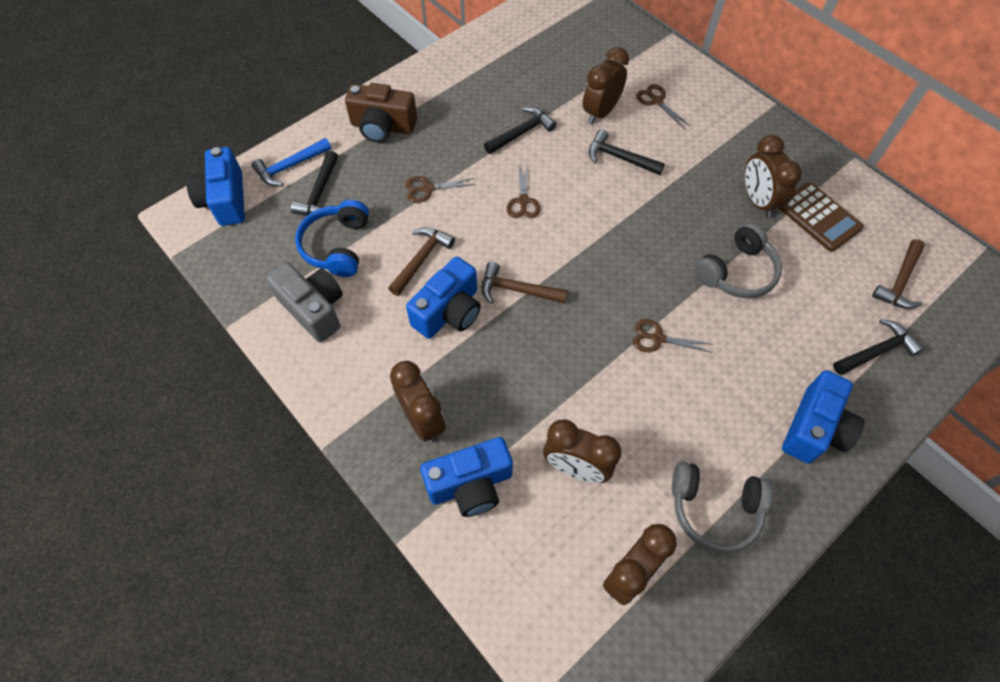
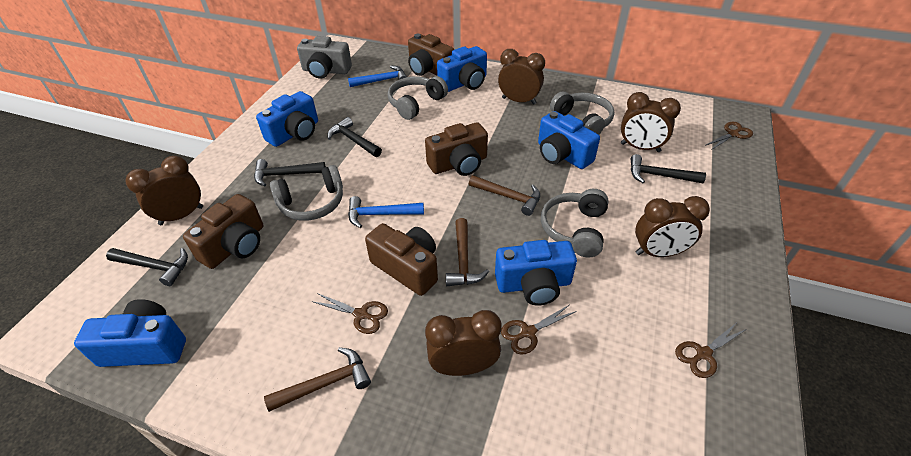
blue camera: [186,147,245,226] [406,256,481,339] [420,437,513,517] [782,370,865,464] = 4 -> [74,299,186,367] [256,91,318,147] [437,46,487,92] [495,240,577,306] [538,111,600,169] = 5
blue hammer: [252,138,331,186] = 1 -> [348,66,407,87] [348,196,424,228] = 2
blue headphones: [295,200,369,277] = 1 -> none = 0
brown calculator: [779,182,864,252] = 1 -> none = 0
brown camera: [345,83,417,143] = 1 -> [183,194,263,269] [365,223,438,296] [408,34,454,76] [425,122,488,176] = 4
grey headphones: [672,462,773,553] [694,223,782,298] = 2 -> [270,165,343,221] [388,76,448,120] [541,189,609,257] [550,91,615,135] = 4

